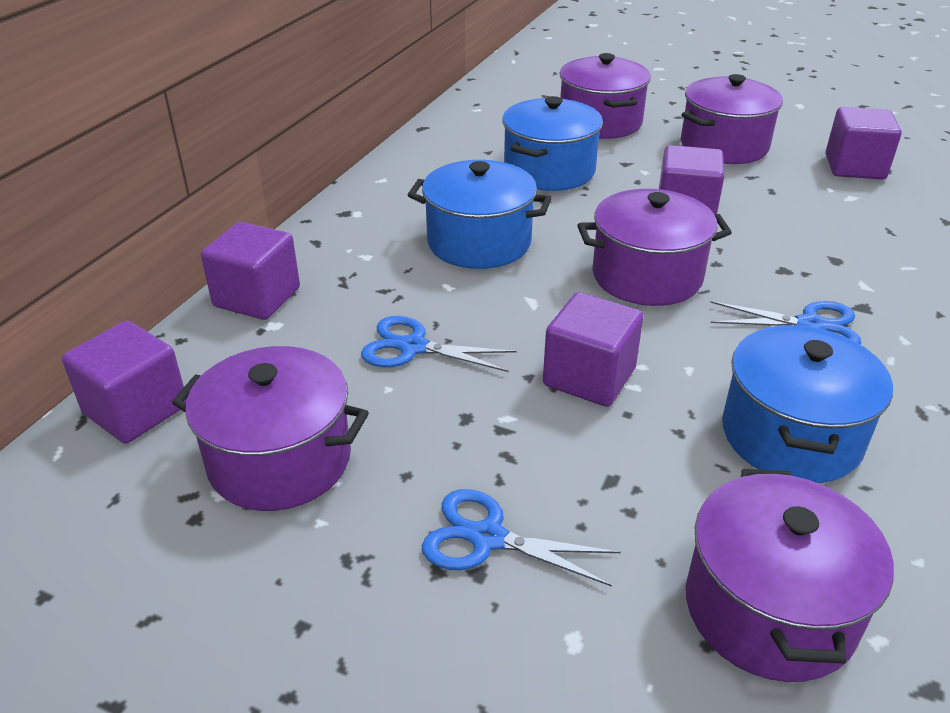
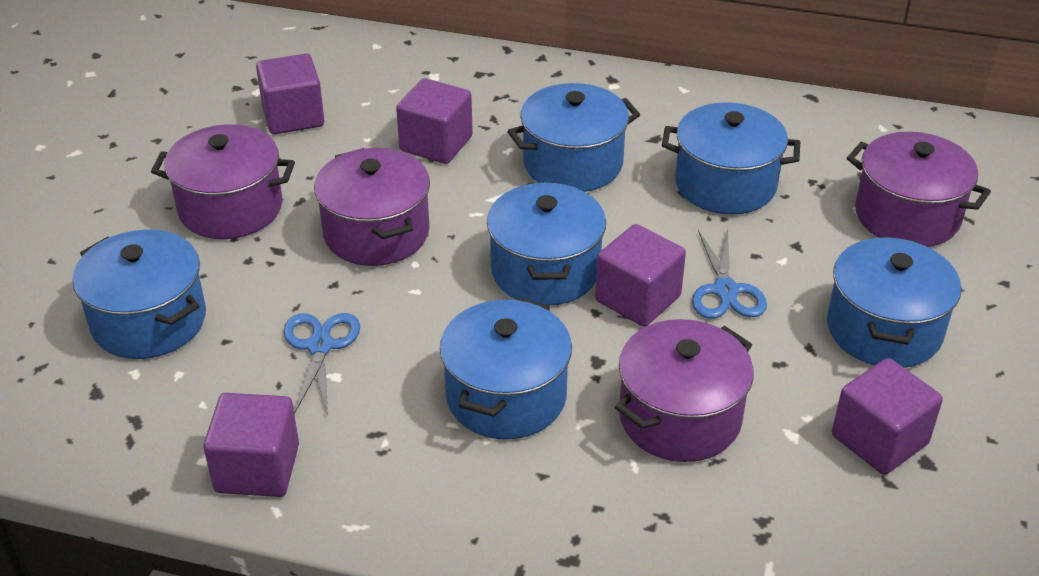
blue pot: [408,160,552,269] [502,96,603,191] [722,324,893,483] = 3 -> [72,229,206,359] [440,297,572,439] [487,182,606,306] [508,83,640,192] [662,102,800,215] [827,236,961,368] = 6
blue scissors: [361,316,516,372] [422,489,621,587] [710,301,861,345] = 3 -> [284,313,360,416] [692,228,767,318] = 2
purple pot: [172,346,369,511] [560,53,651,139] [577,189,732,306] [681,74,783,164] [686,469,894,682] = 5 -> [151,124,295,239] [314,148,430,266] [615,319,754,462] [847,132,991,247] = 4

